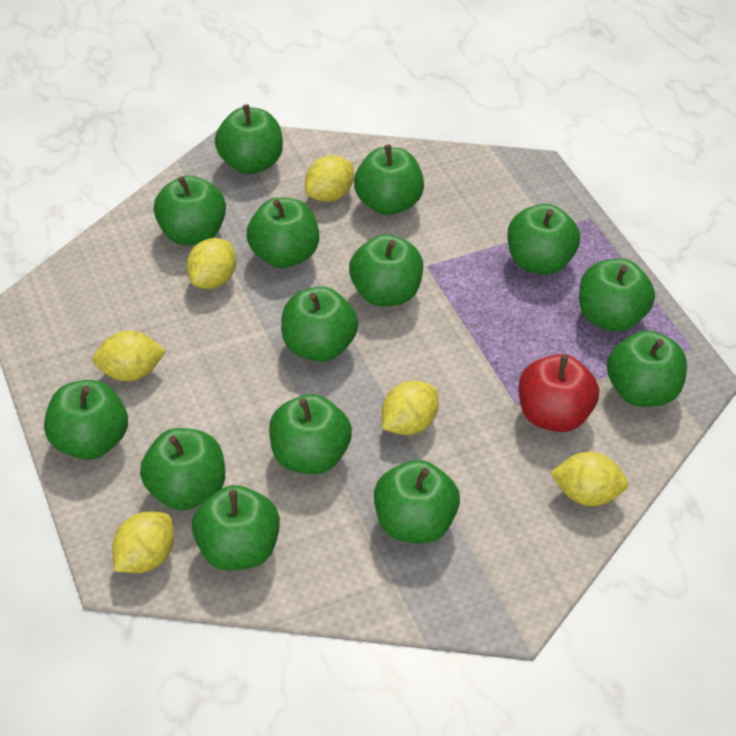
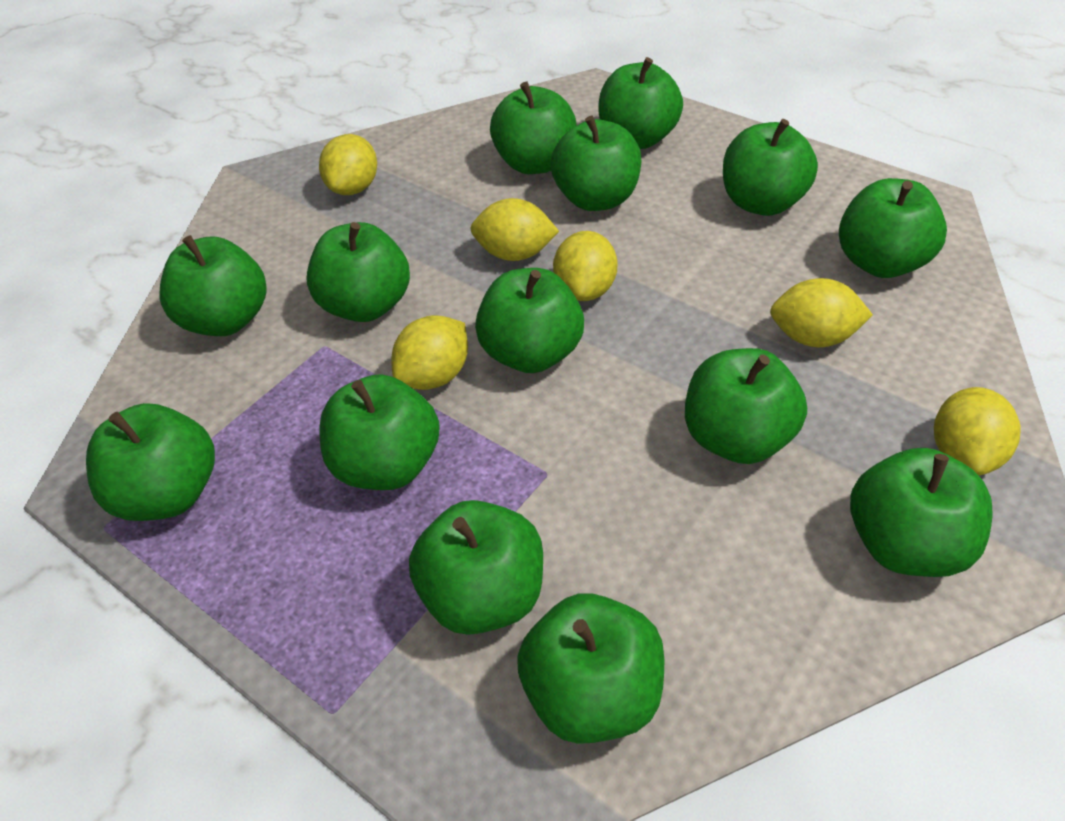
red apple: [519,354,599,432] = 1 -> none = 0

